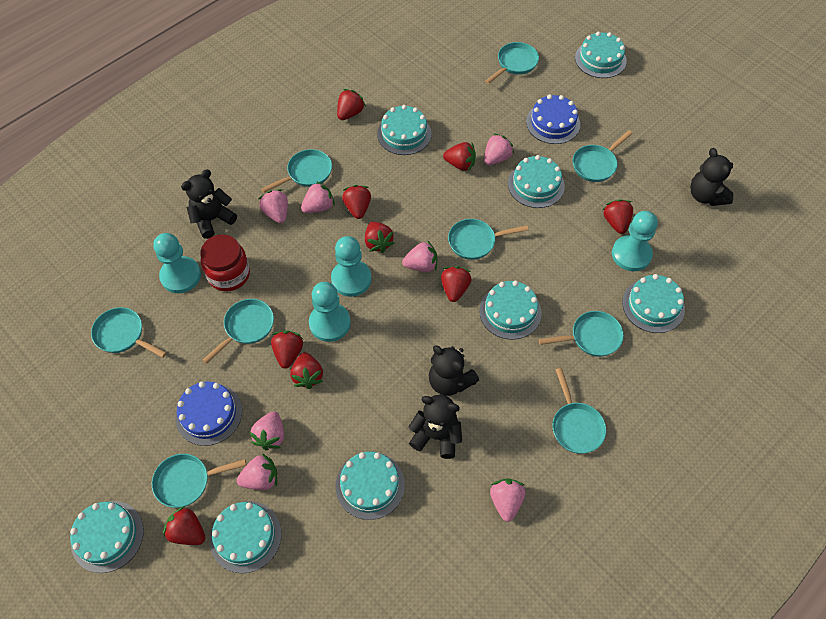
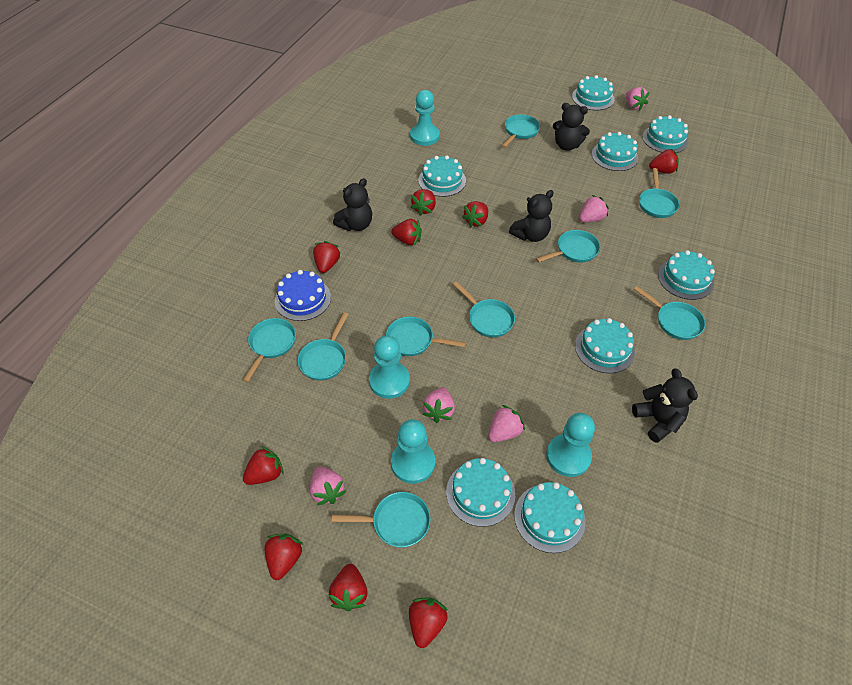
blue cake: [175,381,242,446] [526,94,580,144] = 2 -> [275,270,331,321] = 1
pink strawberry: [237,453,277,490] [249,411,284,450] [259,189,288,223] [301,181,335,213] [402,240,437,272] [484,133,514,165] [490,478,525,522] = 7 -> [310,467,346,505] [423,387,455,423] [488,405,525,442] [579,195,608,222] [626,87,649,111] = 5
red jar: [200,235,250,291] = 1 -> none = 0

